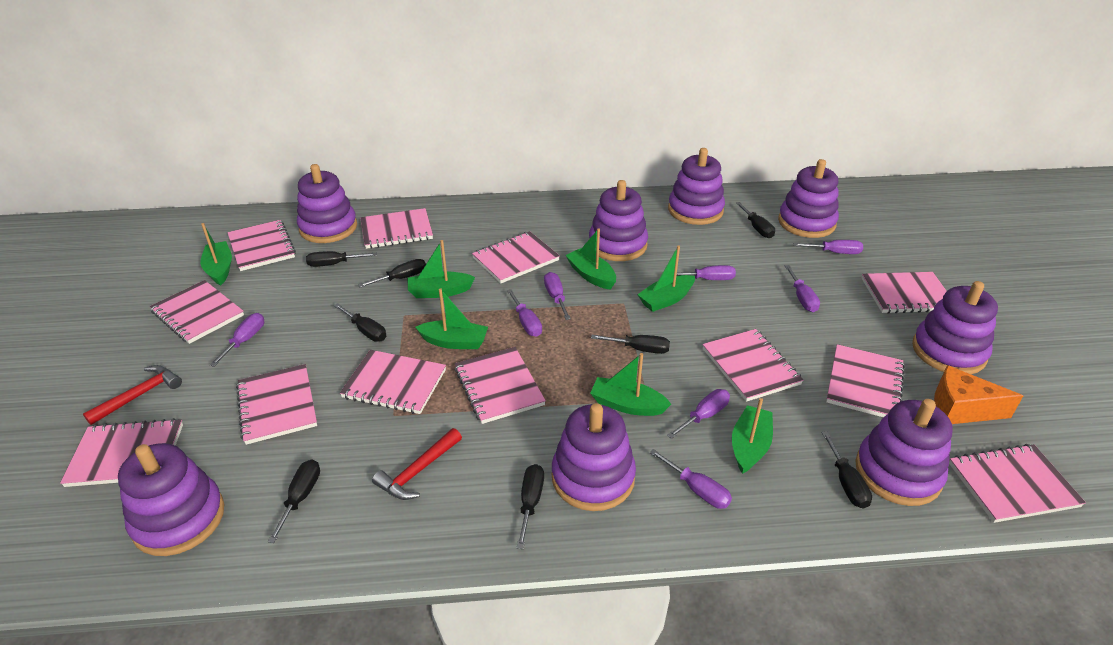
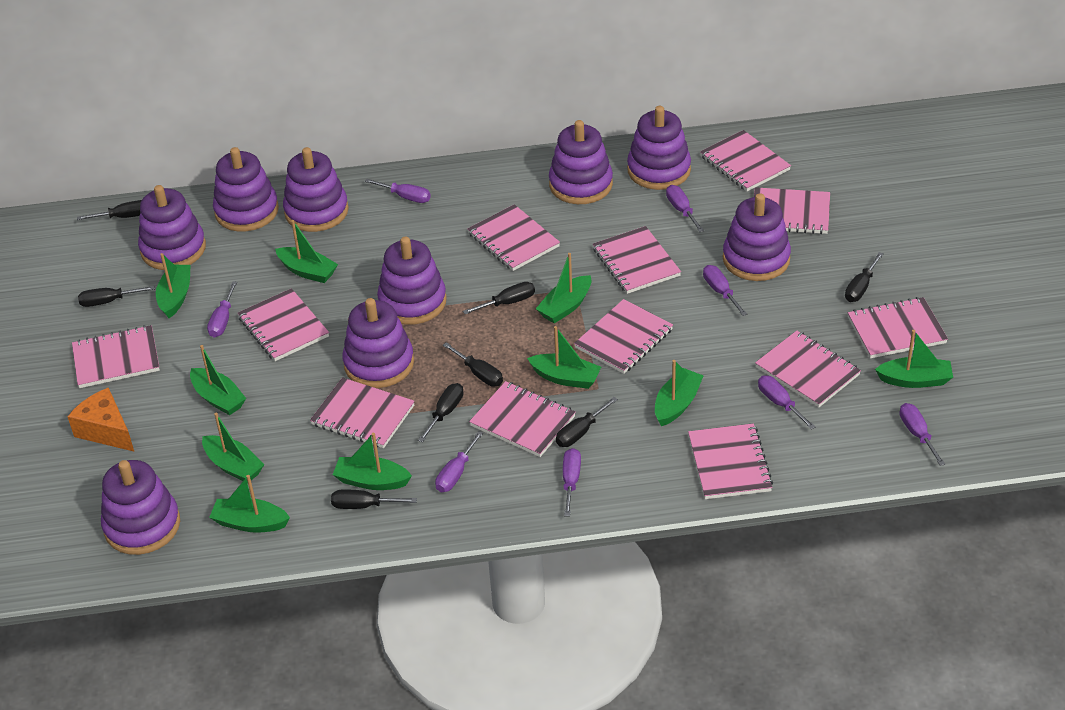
green boat: [200,223,232,286] [407,240,475,298] [415,288,488,349] [566,228,616,290] [590,353,671,416] [637,246,695,312] [732,398,773,474] = 7 -> [156,253,191,318] [190,345,246,415] [202,413,264,483] [209,475,290,533] [275,220,338,283] [333,433,412,490] [527,326,601,389] [536,253,591,324] [655,360,704,426] [875,330,953,388] = 10
purple stacking toy: [118,443,224,556] [297,164,357,243] [552,403,636,511] [589,180,648,261] [668,148,725,225] [778,159,839,238] [855,399,953,506] [912,281,998,374] = 8 -> [101,460,180,555] [138,185,206,270] [213,147,279,231] [283,147,349,232] [342,298,414,388] [377,237,447,325] [549,120,613,204] [627,106,691,190] [723,193,791,281] = 9
red hammer: [83,365,182,425] [372,428,462,500] = 2 -> none = 0

